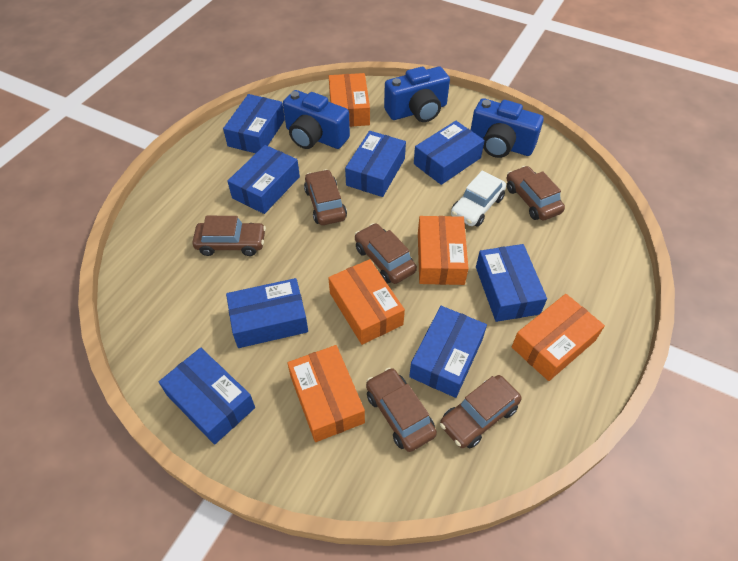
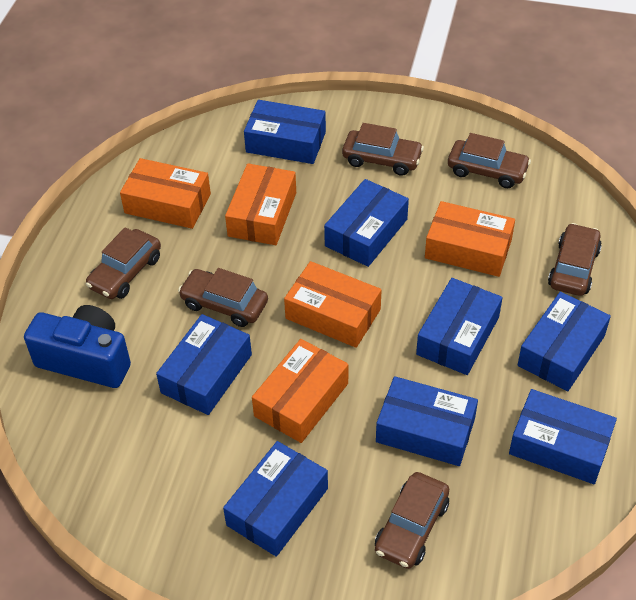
blue camera: [283,90,350,149] [384,67,450,122] [471,98,544,158] = 3 -> [24,305,131,388] = 1
white car: [451,171,506,227] = 1 -> none = 0

